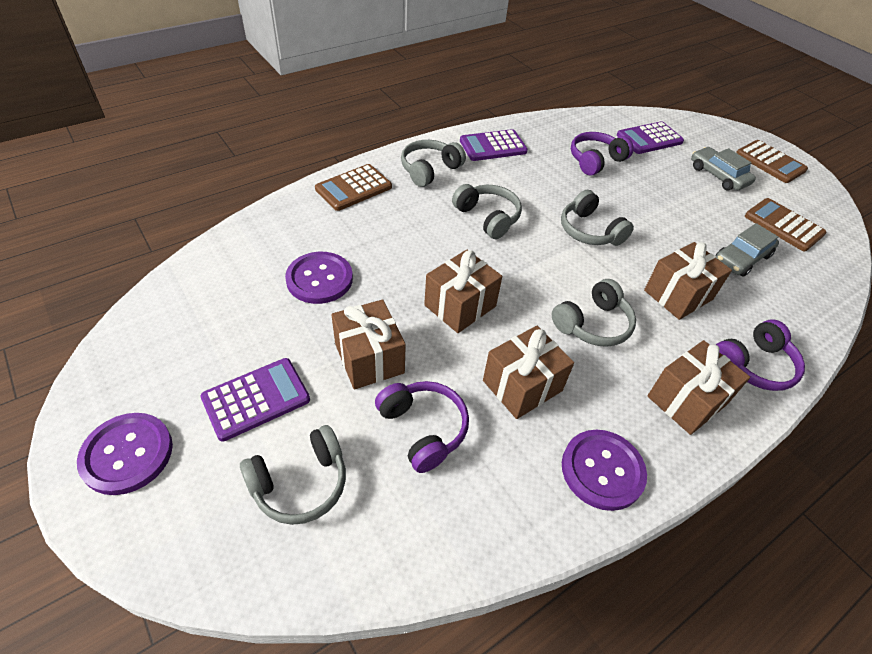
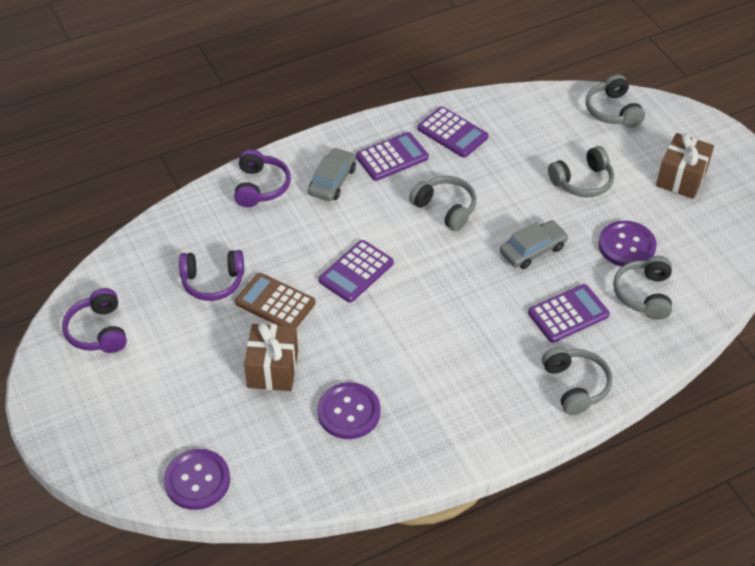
brown calculator: [315,164,392,211] [736,140,808,183] [745,198,827,251] = 3 -> [235,273,316,328] = 1
brown gift: [331,299,406,389] [424,250,502,333] [483,326,574,419] [644,242,732,320] [647,340,750,435] = 5 -> [244,323,298,391] [656,133,714,199] = 2
purple calculator: [200,358,310,442] [460,129,528,161] [617,121,684,154] = 3 -> [319,240,394,303] [356,132,429,181] [417,107,488,158] [528,284,610,343] = 4

